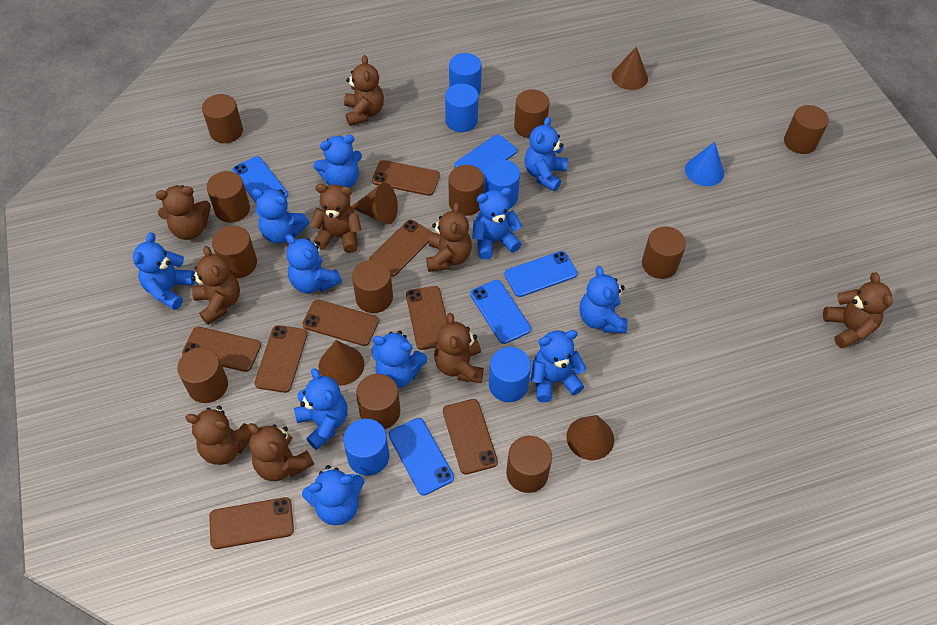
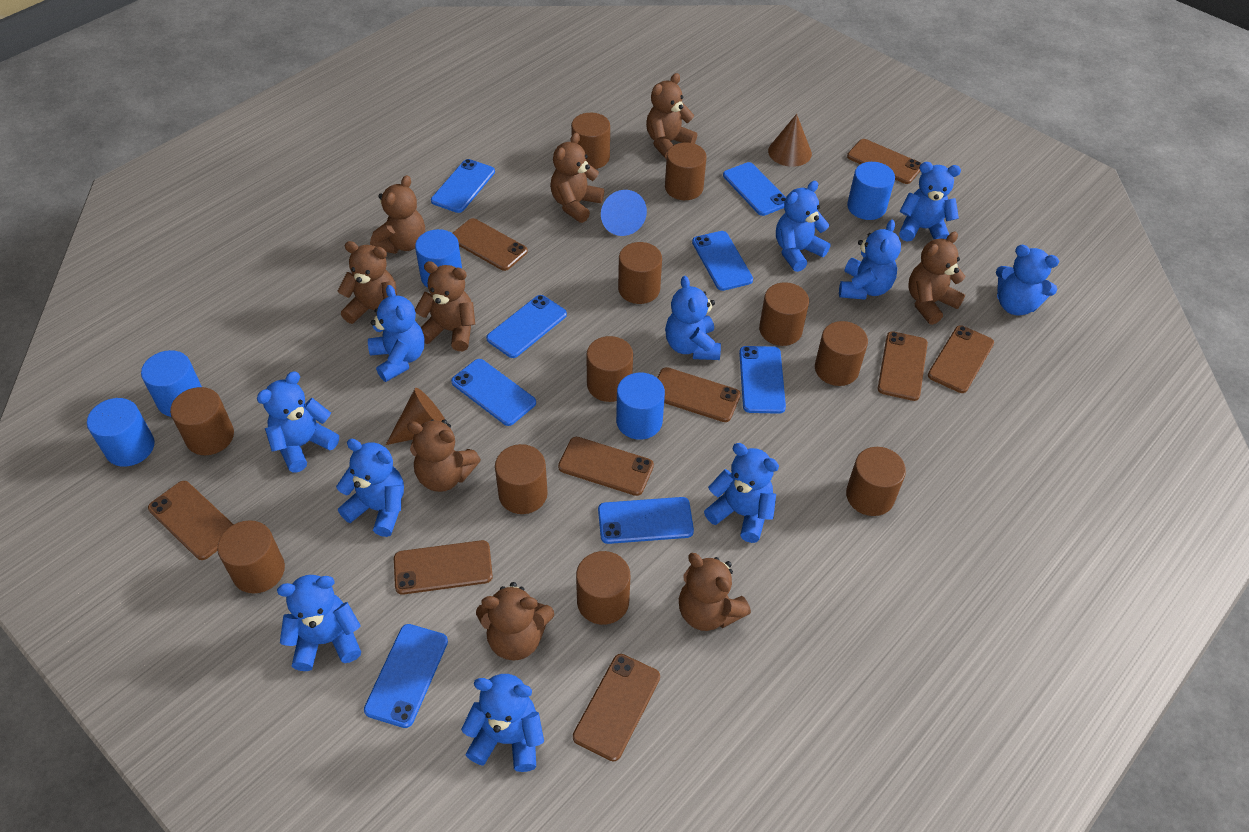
blue phone: [232,156,288,203] [389,418,454,496] [454,135,517,175] [470,280,531,344] [504,251,578,297] = 5 -> [364,624,448,728] [431,159,495,213] [451,359,536,426] [486,295,567,358] [598,497,694,544] [692,231,753,291] [723,162,786,216] [739,346,786,414] = 8
brown cone: [319,340,364,386] [351,183,398,224] [566,415,614,460] [612,47,648,90] = 4 -> [386,388,445,445] [768,114,812,167] = 2
brown phone: [182,327,261,372] [209,497,294,549] [254,325,307,393] [302,300,379,346] [369,220,433,277] [372,160,440,196] [406,286,447,350] [443,399,498,475] = 8 -> [148,481,234,560] [394,540,493,595] [453,218,528,271] [558,437,654,496] [573,654,660,761] [657,367,741,422] [847,139,922,184] [878,331,928,401] [928,325,994,393] = 9

